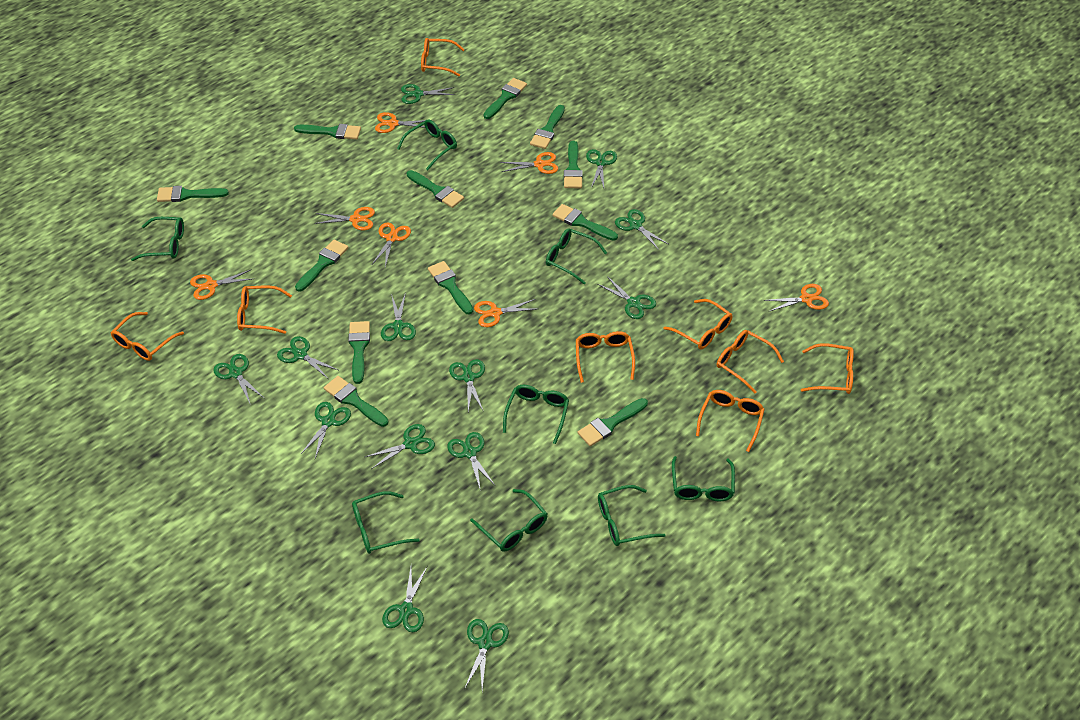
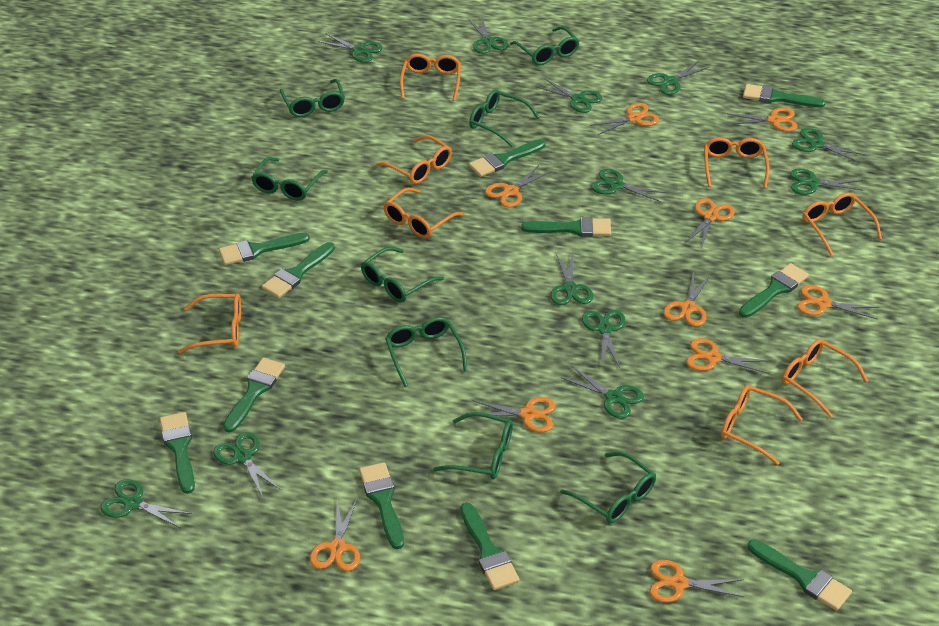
green brush: [157,186,229,202] [294,124,361,139] [295,240,349,292] [324,376,389,427] [348,321,370,384] [407,170,464,208] [428,261,473,315] [483,78,527,119] [530,105,565,149] [552,204,618,241] [564,141,583,188] [578,398,648,446] = 12 -> [160,412,195,494] [219,232,310,265] [223,358,285,432] [262,242,335,298] [359,462,404,549] [460,503,520,590] [469,139,546,177] [521,217,611,237] [739,263,809,318] [743,84,826,107] [747,539,852,611] = 11
green scissors: [213,354,264,403] [277,336,338,378] [300,402,351,458] [365,424,435,469] [381,292,416,341] [382,567,427,632] [401,84,455,104] [447,432,495,491] [449,359,485,412] [465,619,509,690] [586,149,617,188] [598,276,656,319] [615,209,668,250] = 13 -> [100,479,192,528] [213,432,281,497] [318,33,383,63] [468,18,508,54] [535,78,603,113] [550,253,593,305] [561,365,644,418] [582,310,626,368] [591,169,667,202] [647,61,709,95] [790,169,864,195] [792,128,866,163] = 12
orange scissors: [190,269,252,300] [314,207,375,230] [372,222,411,267] [375,112,426,133] [474,299,537,327] [500,152,558,174] [764,284,829,312] = 7 -> [310,498,360,571] [472,397,556,433] [485,165,551,208] [589,103,659,135] [649,560,744,603] [663,271,711,327] [685,198,735,249] [686,338,770,374] [726,108,797,132] [797,285,879,319] = 10

